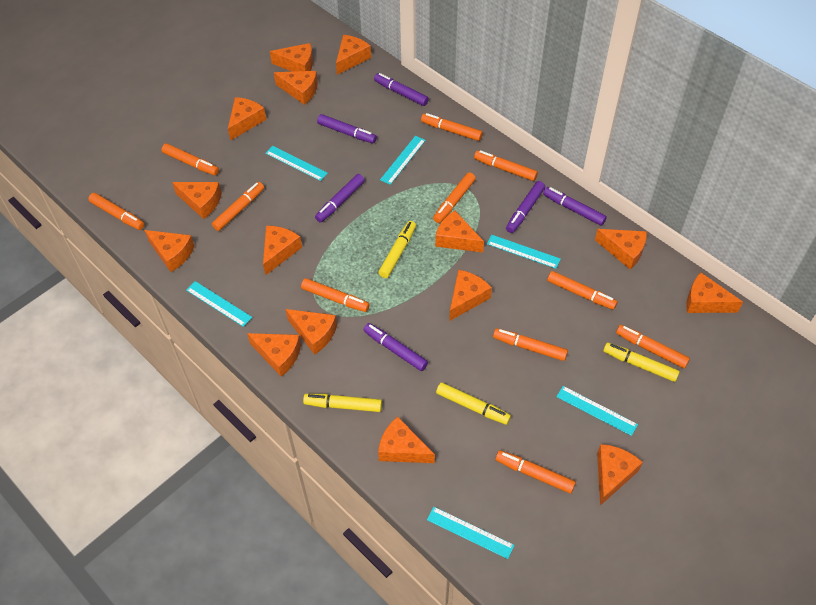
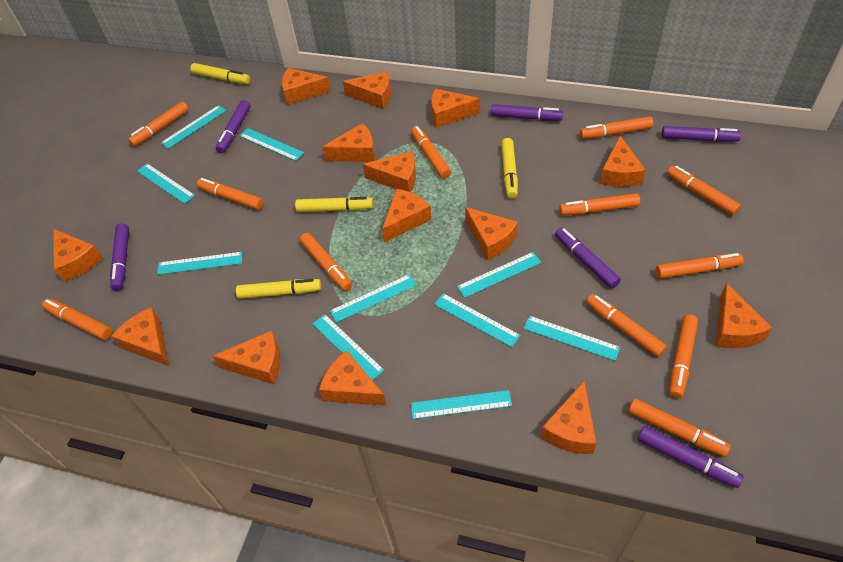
orange cheese: [144,230,195,272] [172,182,222,219] [228,97,266,140] [247,333,301,377] [263,226,302,275] [270,43,313,72] [274,71,318,105] [285,309,337,355] [336,35,371,75] [378,416,435,463] [435,211,484,252] [449,270,492,321] [595,229,647,270] [597,444,643,506] [686,272,743,313] = 15 -> [53,229,103,282] [111,308,169,366] [213,330,280,384] [282,68,331,105] [319,350,386,406] [322,123,375,162] [343,72,391,109] [363,151,416,192] [382,189,431,242] [431,89,480,128] [465,207,518,260] [541,381,597,454] [600,136,646,187] [716,283,772,348] = 14
orange marker: [88,193,145,230] [161,143,219,176] [212,182,264,231] [301,278,370,312] [421,113,483,141] [433,172,476,223] [474,150,538,181] [493,328,568,361] [495,450,576,494] [547,271,618,310] [616,325,690,369] = 11 -> [42,299,112,340] [128,102,189,147] [197,178,263,210] [300,233,352,291] [411,126,451,179] [559,193,640,215] [580,116,654,139] [586,294,667,357] [628,399,731,457] [656,253,744,279] [667,166,741,215] [669,314,698,398] = 12
turquoise ruler: [186,281,252,327] [265,146,328,181] [380,136,426,185] [427,507,514,559] [487,235,561,269] [556,386,638,436] = 6 -> [137,163,195,204] [157,252,242,275] [161,105,226,149] [239,128,304,161] [313,314,384,381] [330,274,417,323] [411,390,512,419] [434,293,521,347] [457,252,541,298] [523,316,620,361] = 10

